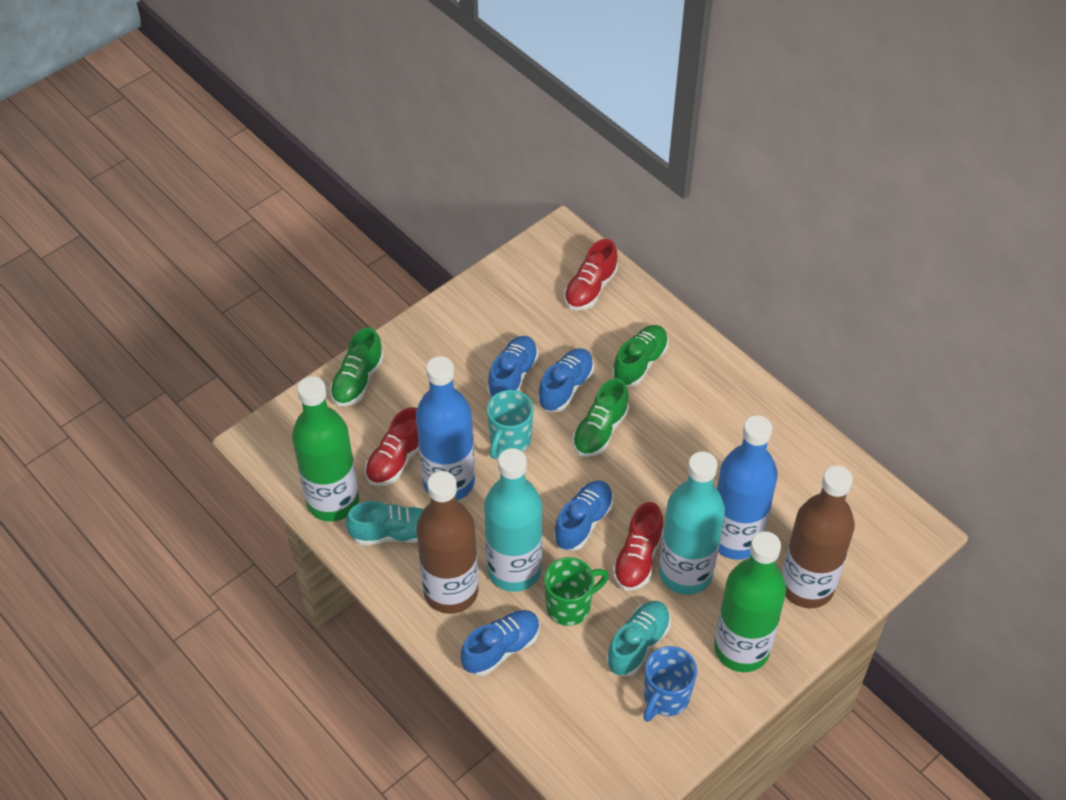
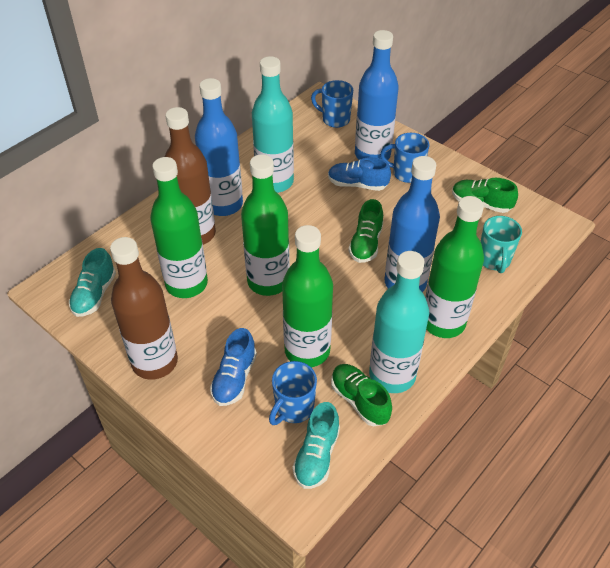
blue bottle: [416,356,475,501] [717,415,778,560] = 2 -> [195,78,243,216] [355,30,399,160] [385,156,440,292] = 3
blue mug: [643,646,697,722] = 1 -> [269,361,317,425] [311,80,353,128] [380,133,429,183] = 3
blue shoe: [461,610,540,676] [487,336,539,396] [538,348,594,412] [554,480,614,551] = 4 -> [210,328,257,406] [328,157,391,191] = 2
green bottle: [292,376,359,521] [714,532,786,672] = 2 -> [150,157,208,298] [241,154,290,296] [282,225,333,367] [425,196,484,338] = 4
green mug: [544,557,609,626] = 1 -> none = 0
red shoe: [365,407,419,486] [564,239,618,310] [612,502,664,591] = 3 -> none = 0

